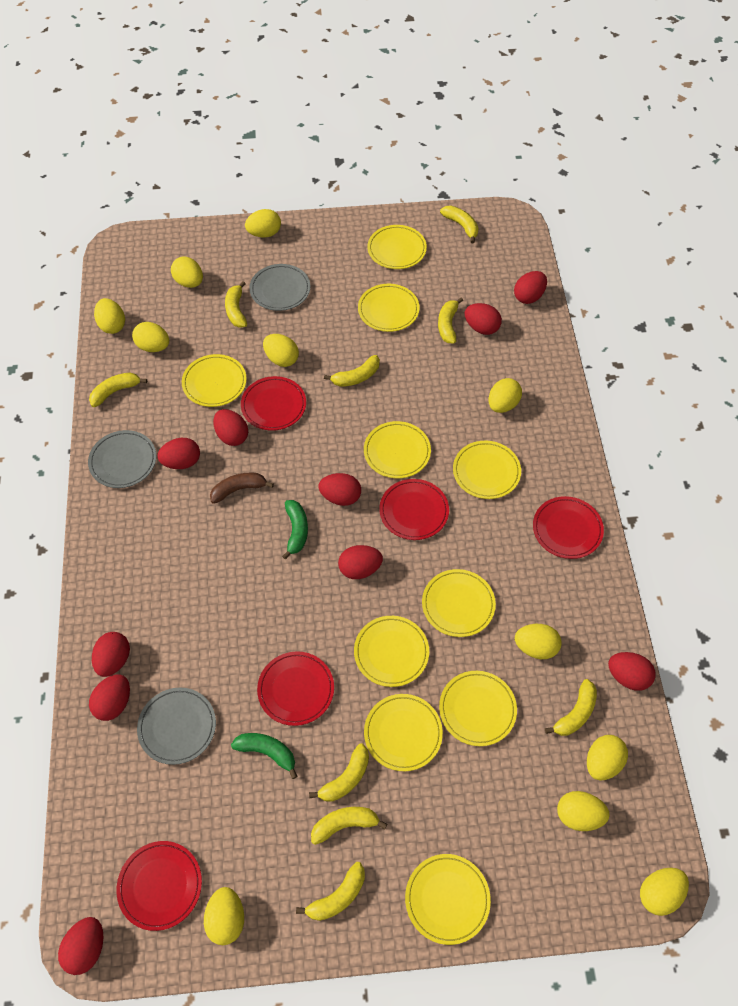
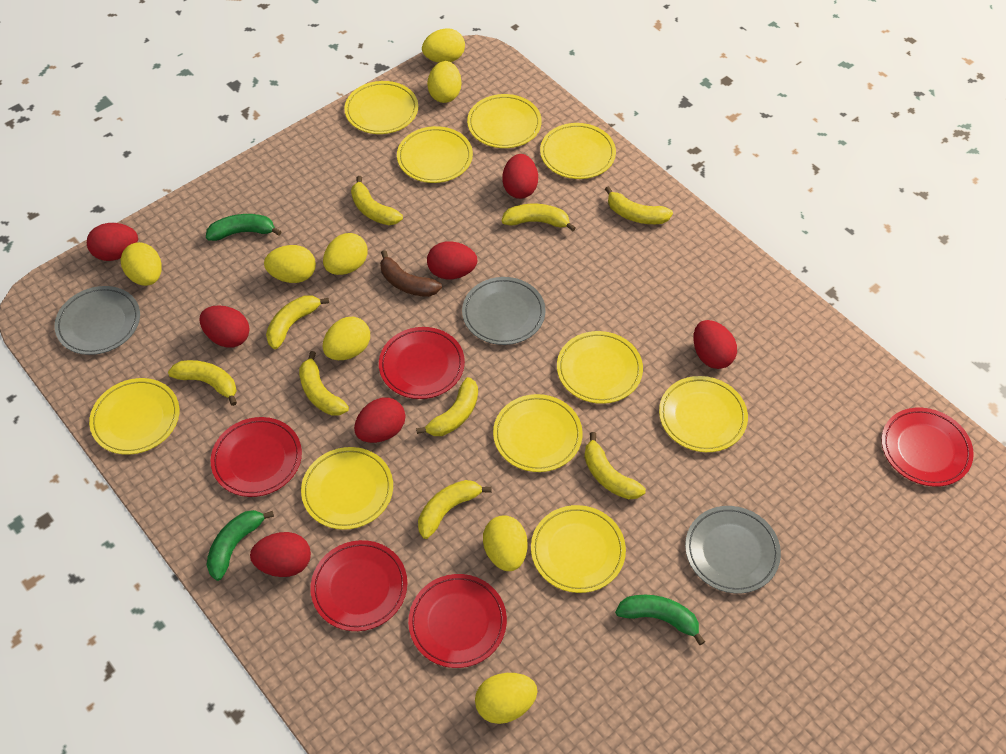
green banana: [231,733,297,779] [282,500,308,559] = 2 -> [206,214,282,241] [206,510,274,581] [615,595,705,645] = 3
red egg: [58,917,103,975] [89,674,130,721] [92,632,130,677] [157,438,200,469] [213,409,248,446] [319,473,361,506] [338,545,383,579] [465,303,502,335] [514,271,547,304] [608,652,655,691] = 10 -> [87,223,138,261] [199,305,250,348] [250,532,311,577] [354,397,405,443] [427,241,477,279] [502,154,538,199] [693,320,737,369] = 7
yellow egg: [94,298,125,334] [132,322,169,352] [171,257,203,288] [204,887,244,945] [245,209,281,237] [263,334,299,367] [489,378,522,413] [515,624,562,659] [557,791,610,831] [587,735,628,780] [640,868,689,916] = 11 -> [121,242,162,286] [264,245,316,283] [323,233,368,275] [323,317,370,360] [422,28,465,63] [427,61,461,103] [475,673,538,724] [483,515,528,571] = 8

